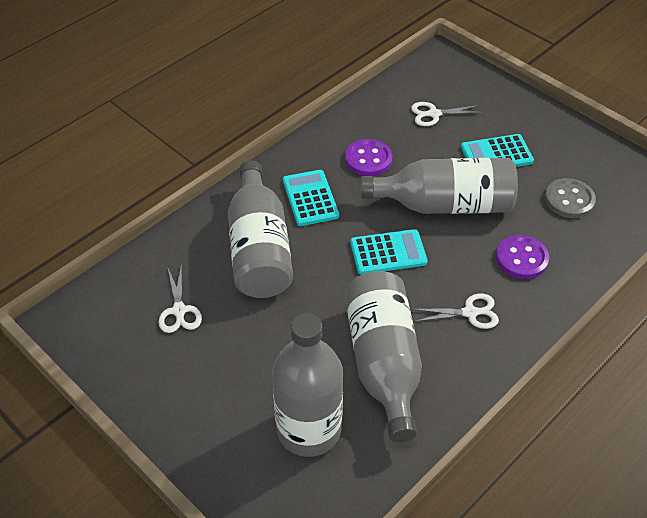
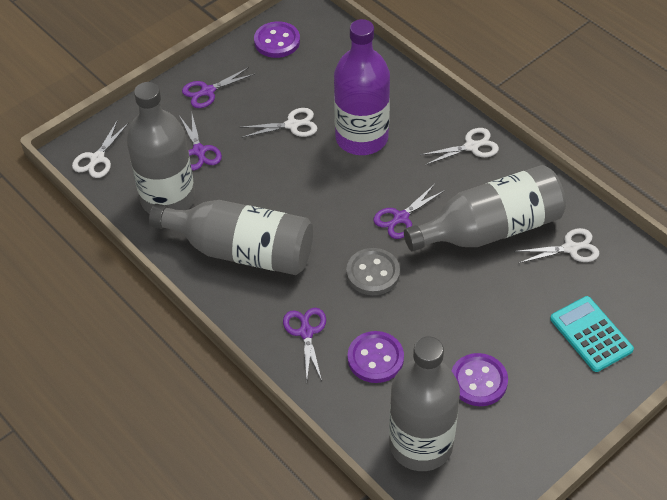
purple bottle: none = 0 -> [334,19,390,155] = 1
purple button: [345,139,392,176] [496,235,549,279] = 2 -> [254,21,300,58] [348,331,404,383] [451,353,508,406] = 3
purple scissors: none = 0 -> [180,115,222,170] [182,67,255,108] [283,308,326,381] [373,184,445,239] = 4
turquoise calculator: [283,170,339,226] [350,229,428,274] [461,134,534,167] = 3 -> [550,296,634,372] = 1
white scissors: [158,264,202,333] [411,102,483,126] [412,294,499,329] = 3 -> [72,120,129,178] [240,108,318,138] [420,128,499,165] [514,228,599,263] = 4

